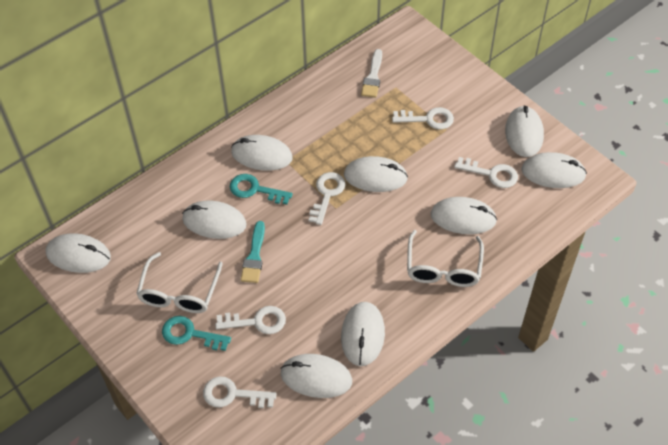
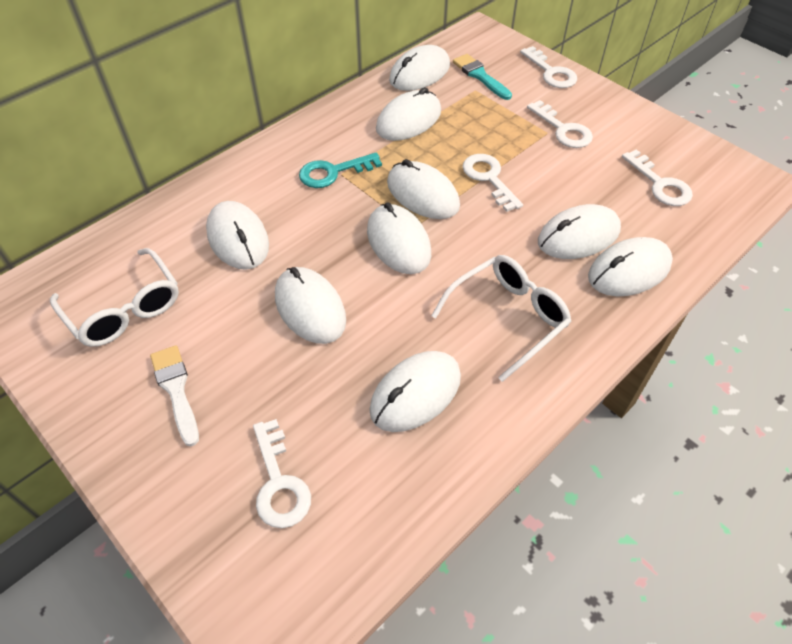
turquoise key: [162,316,231,351] [230,174,293,205] = 2 -> [299,152,382,188] = 1

